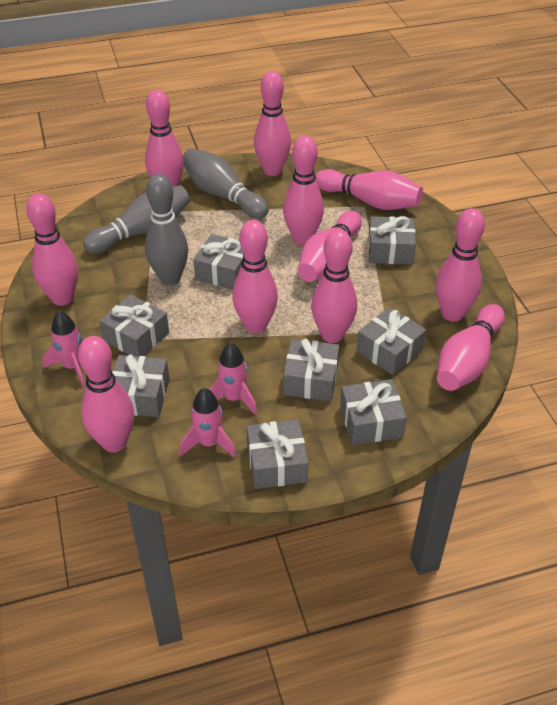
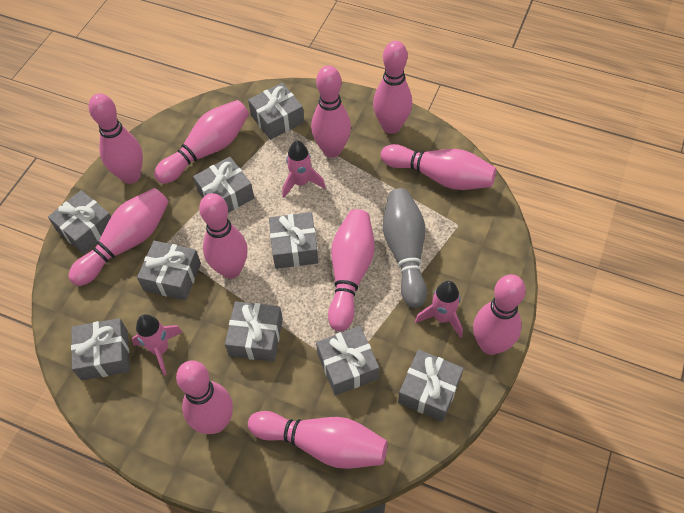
grey bowling pin: [83,185,190,254] [145,174,188,285] [183,148,269,219] = 3 -> [383,188,427,308] = 1
grey gift: [99,294,169,356] [112,355,170,417] [193,234,244,290] [247,419,309,489] [283,339,340,401] [340,379,407,445] [356,307,426,375] [368,216,416,265] = 8 -> [48,190,111,254] [71,318,130,381] [137,241,201,300] [193,157,254,213] [225,301,283,362] [248,83,304,140] [269,212,318,269] [316,326,379,396] [398,350,464,422] = 9

